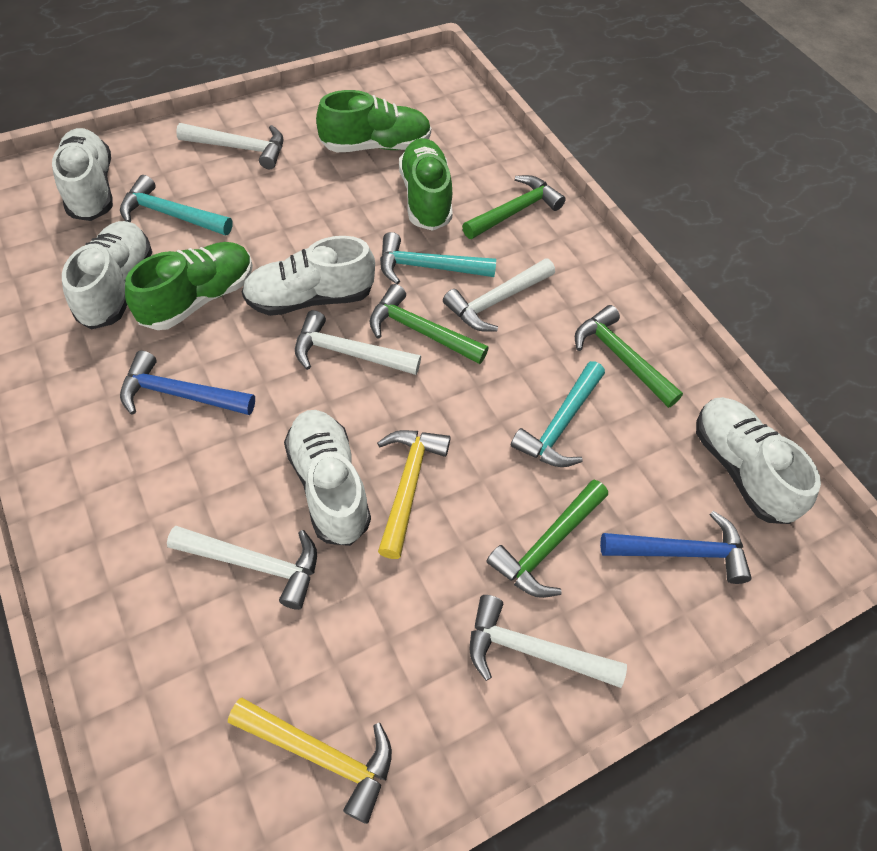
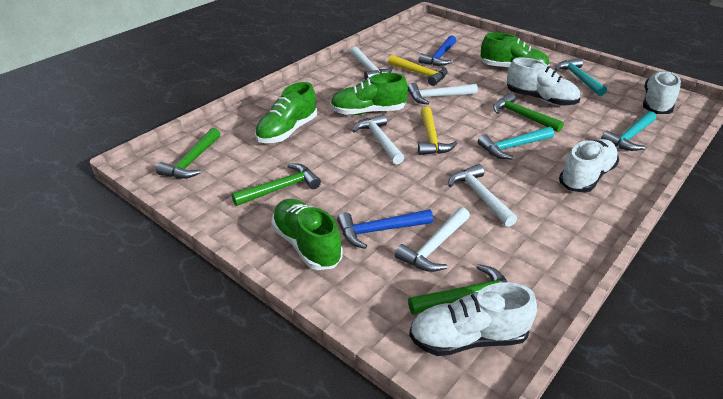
green shoe: [125,242,253,330] [316,90,431,152] [399,138,453,231] = 3 -> [255,82,317,143] [271,199,343,270] [330,73,408,115] [480,33,550,67] = 4
white shoe: [52,128,113,221] [62,221,152,330] [242,236,375,316] [284,410,371,546] [696,397,821,524] = 5 -> [409,282,537,356] [507,58,580,106] [559,139,619,193] [643,71,681,114] = 4

